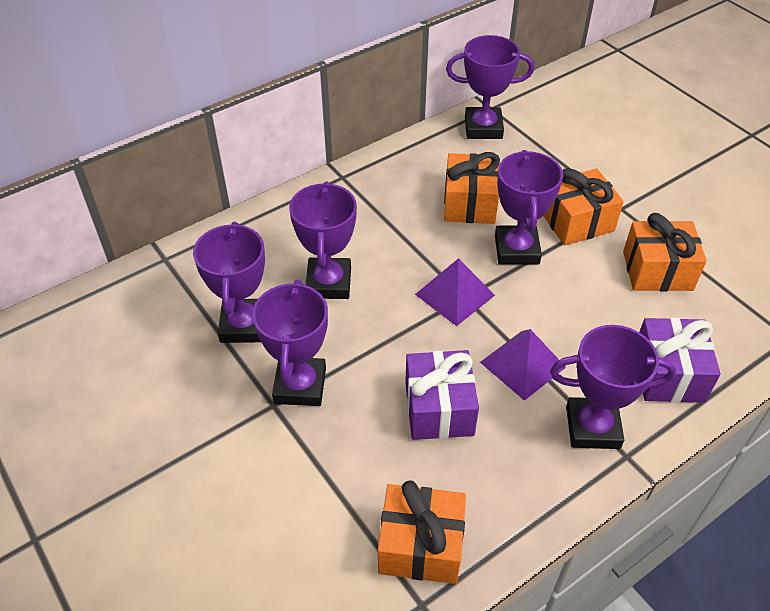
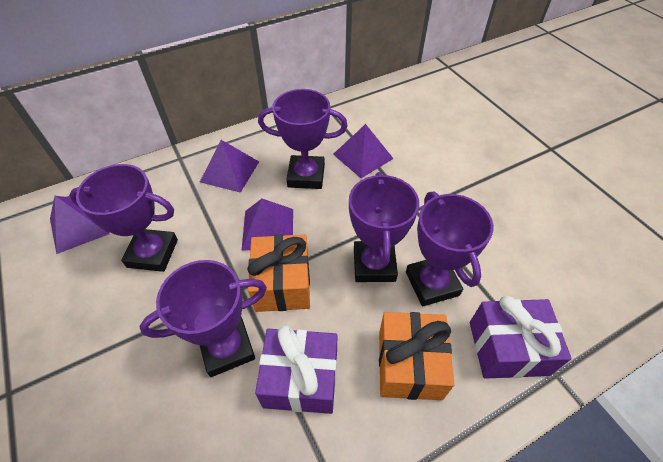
orange gift: [378,480,466,584] [444,152,500,224] [543,168,624,245] [623,213,707,291] = 4 -> [247,234,310,312] [379,312,455,400] = 2
purple pyramid: [415,258,495,326] [480,329,566,401] = 2 -> [50,196,109,254] [200,140,259,193] [242,198,293,251] [333,124,394,178] = 4
purple trophy: [193,222,265,343] [252,280,328,406] [289,181,357,299] [446,35,534,139] [495,150,563,265] [550,325,676,449] = 6 -> [69,164,178,272] [139,260,267,377] [258,89,348,189] [349,172,419,282] [406,191,494,306] = 5

